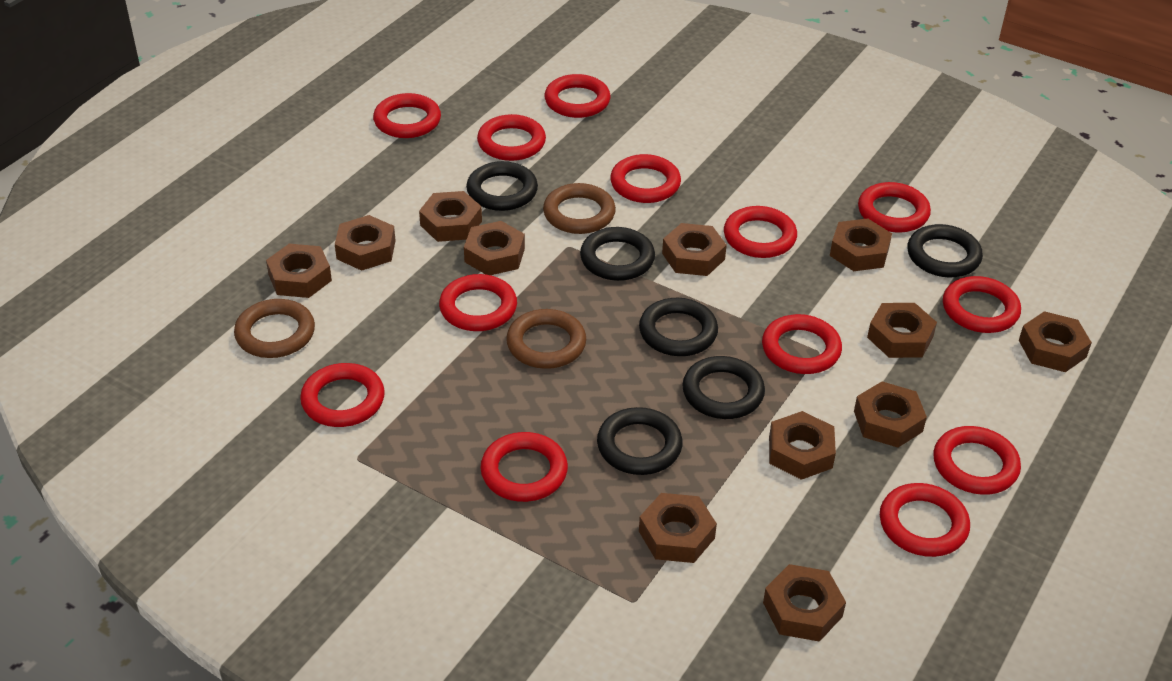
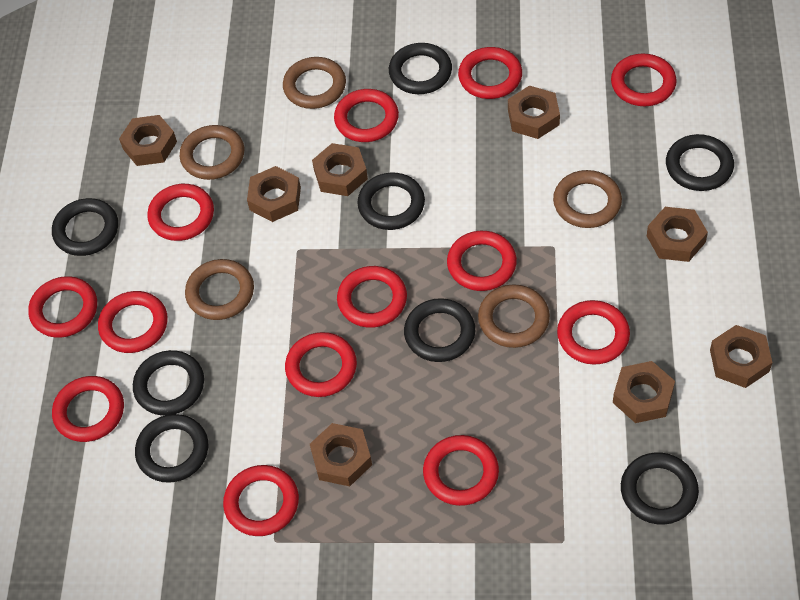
black ring: [466,161,538,211] [580,227,655,281] [597,407,683,475] [639,298,718,356] [682,356,765,419] [907,224,983,277] = 6 -> [52,198,118,256] [133,350,204,415] [135,414,208,483] [357,173,425,230] [389,43,452,94] [404,298,475,362] [621,452,699,525] [666,134,734,191] = 8
brown nut: [266,244,332,298] [335,215,396,271] [419,191,482,242] [464,221,525,275] [639,493,717,563] [662,223,727,276] [763,564,846,642] [769,411,836,480] [830,218,892,271] [854,382,927,448] [867,303,937,358] [1019,311,1092,372] = 12 -> [119,115,177,166] [247,166,301,222] [310,423,372,486] [312,143,368,196] [508,86,560,139] [613,361,675,423] [647,207,708,262] [710,325,772,388] = 8
brown ring: [234,299,315,358] [506,309,586,369] [543,183,616,234] = 3 -> [180,125,244,180] [185,259,254,320] [283,57,346,109] [478,284,550,348] [553,170,622,228] = 5

